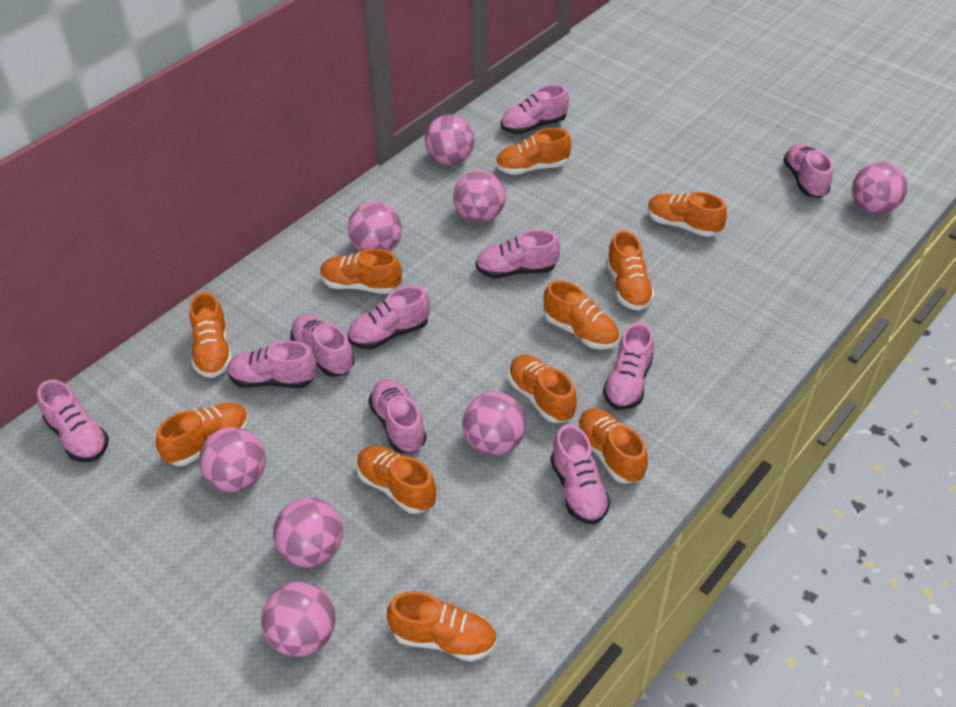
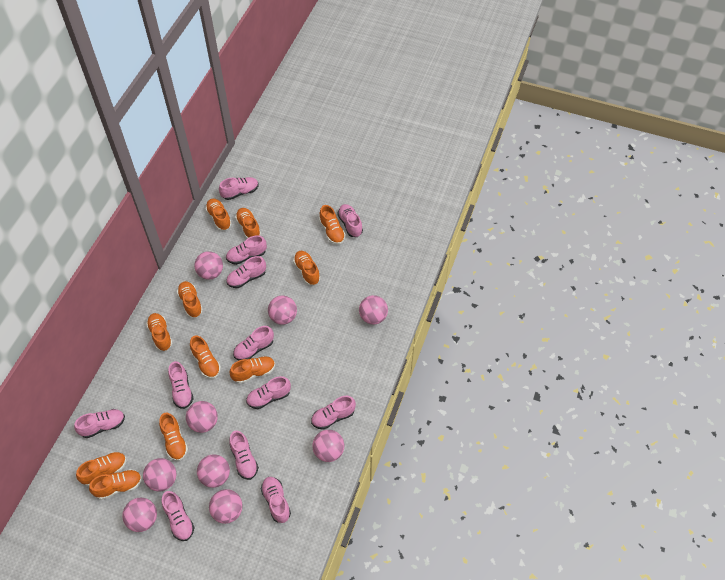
pink ball: [199,427,266,492] [261,582,335,657] [273,498,343,567] [348,201,402,252] [425,115,474,165] [453,170,506,223] [463,392,526,455] [852,162,908,214] = 8 -> [122,498,157,532] [143,458,177,492] [186,401,218,433] [194,251,223,280] [197,454,230,488] [209,489,243,524] [268,296,297,325] [312,430,344,462] [359,295,388,325] = 9
pink shoe: [37,380,109,462] [227,341,317,388] [290,314,354,377] [348,286,430,349] [369,379,426,453] [476,230,560,278] [501,84,569,134] [551,425,611,524] [603,322,654,410] [783,143,833,198] = 10 -> [74,409,125,438] [162,491,195,541] [168,361,194,409] [219,177,258,200] [226,235,267,265] [226,256,266,288] [229,430,259,480] [233,326,274,360] [246,376,291,409] [261,477,291,523] [311,396,356,430] [337,204,363,237] = 12

